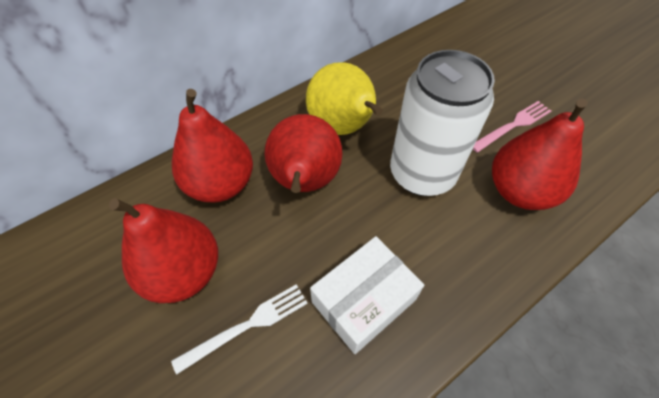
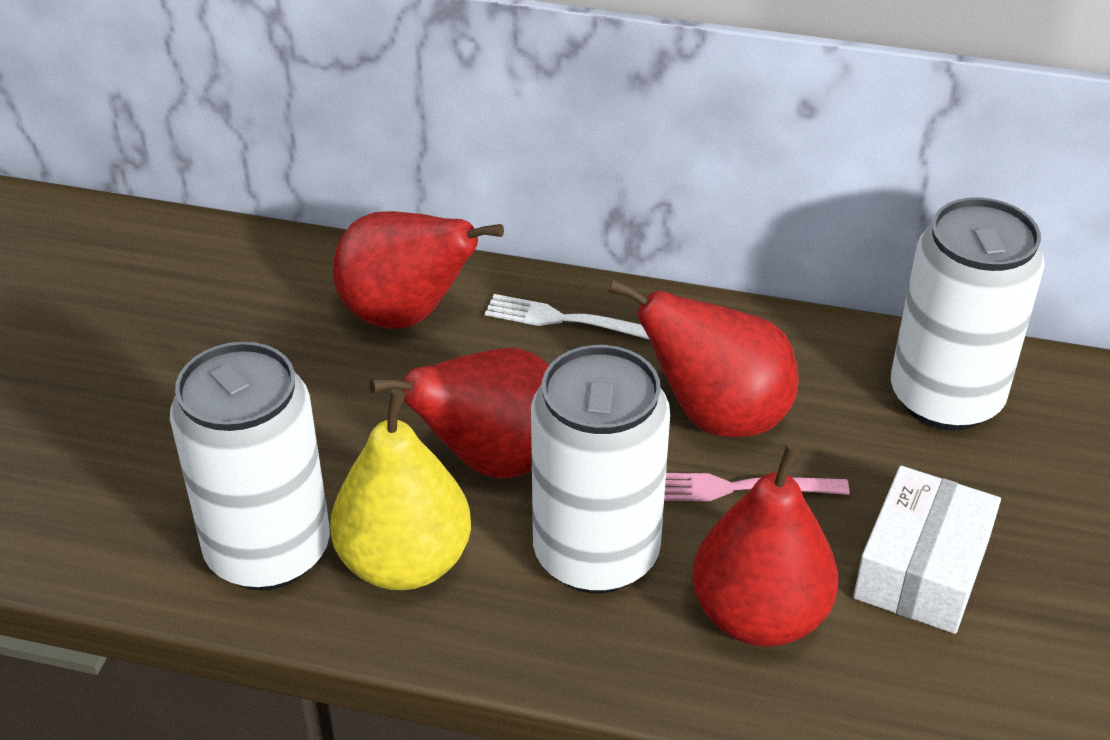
white can: [390,50,495,196] = 1 -> [170,342,330,590] [531,345,670,593] [891,197,1045,431] = 3

